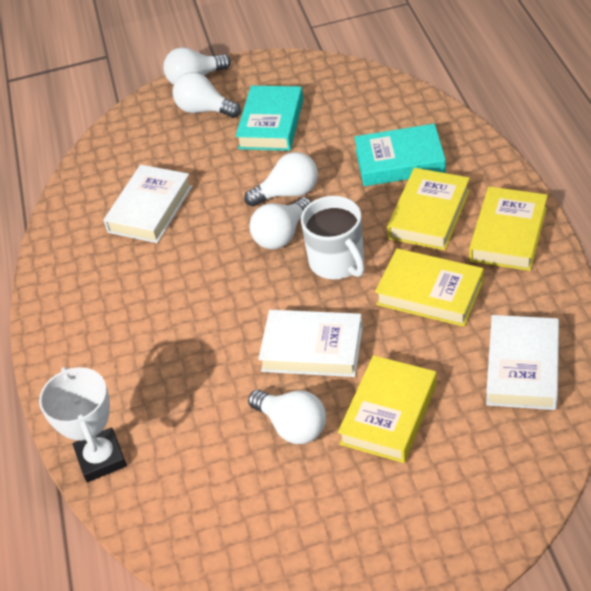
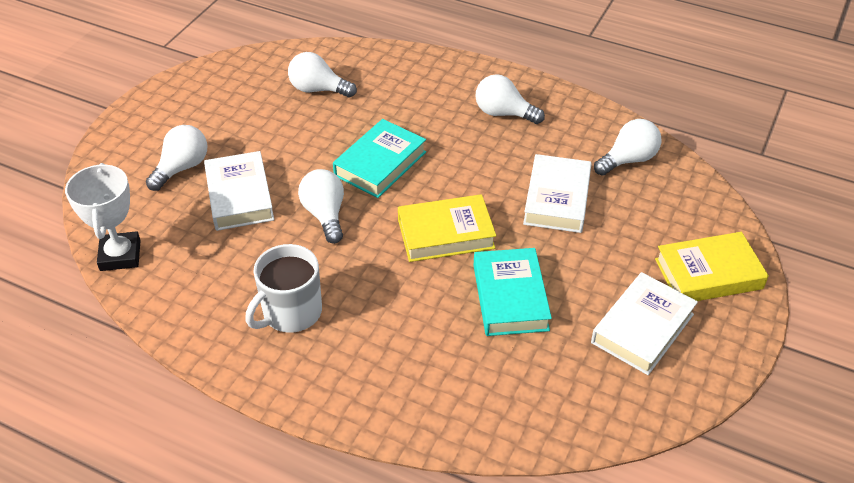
yellow book: [338,355,437,463] [375,248,484,327] [387,168,470,250] [469,187,548,271] = 4 -> [398,194,496,262] [655,232,769,301] = 2

